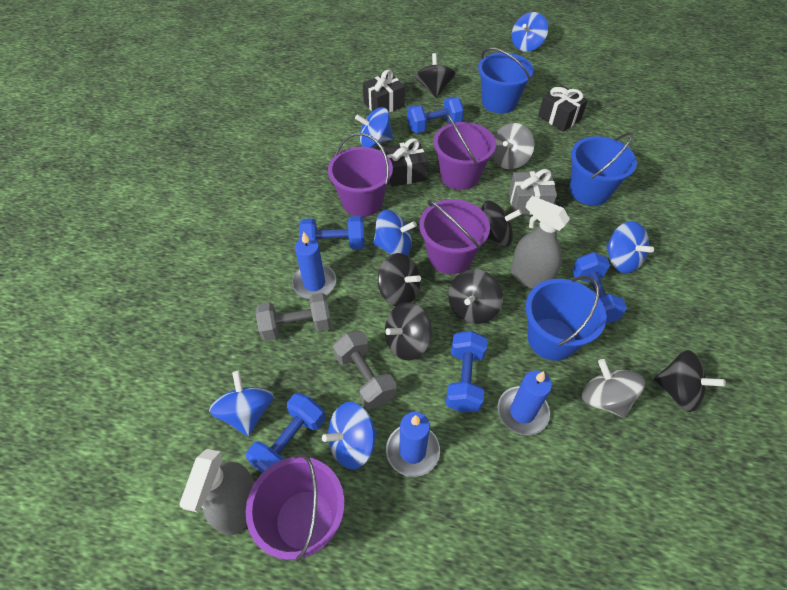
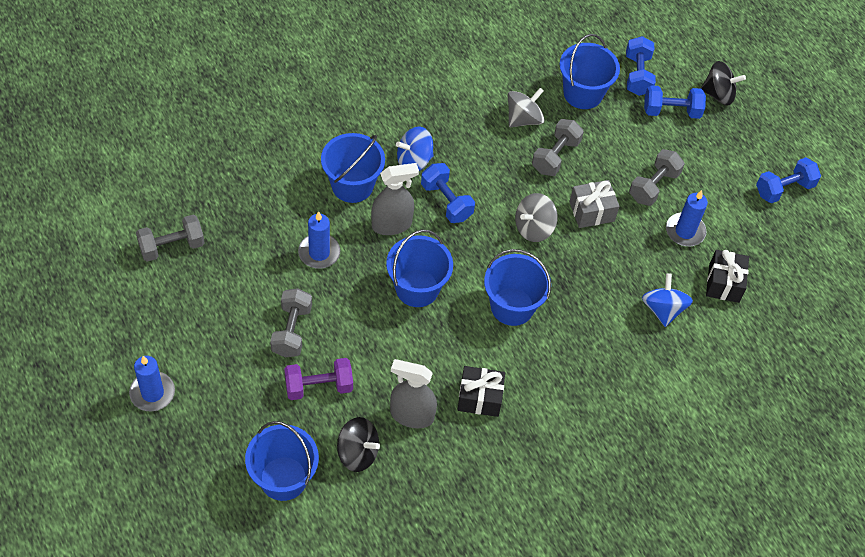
black gift: [363,70,405,113] [384,138,428,187] [538,85,588,132] = 3 -> [457,366,505,417] [706,250,749,303] = 2
black spinning top: [378,253,421,307] [385,302,432,360] [415,53,455,98] [448,269,503,324] [481,200,522,246] [654,350,726,412] = 6 -> [337,417,380,472] [701,61,746,105] = 2
blue bucket: [478,48,534,114] [526,276,606,361] [569,132,637,206] = 3 -> [245,421,319,501] [321,133,385,203] [386,230,453,307] [484,249,551,326] [559,34,620,109] = 5
blue dumbbell: [246,393,325,473] [299,216,365,249] [407,97,464,133] [446,331,487,413] [572,252,627,324] = 5 -> [421,163,475,223] [626,36,656,96] [644,85,706,119] [756,157,821,203] = 4
blue spinning top: [209,371,274,436] [322,402,377,469] [355,107,393,148] [373,210,417,255] [512,12,548,52] [606,221,654,273] = 6 -> [396,126,434,171] [642,273,693,327] = 2
grey dumbbell: [256,293,332,341] [333,331,396,410] = 2 -> [136,215,205,262] [270,288,312,357] [532,119,584,176] [629,149,685,206] = 4
purple bucket: [246,453,345,562] [328,133,393,217] [419,199,490,274] [434,114,496,190] = 4 -> none = 0
purple dumbbell: none = 0 -> [284,358,353,400] = 1

